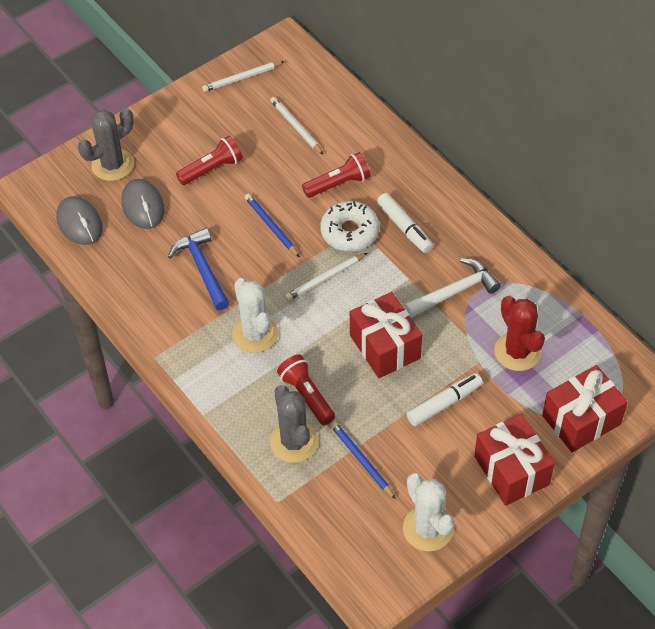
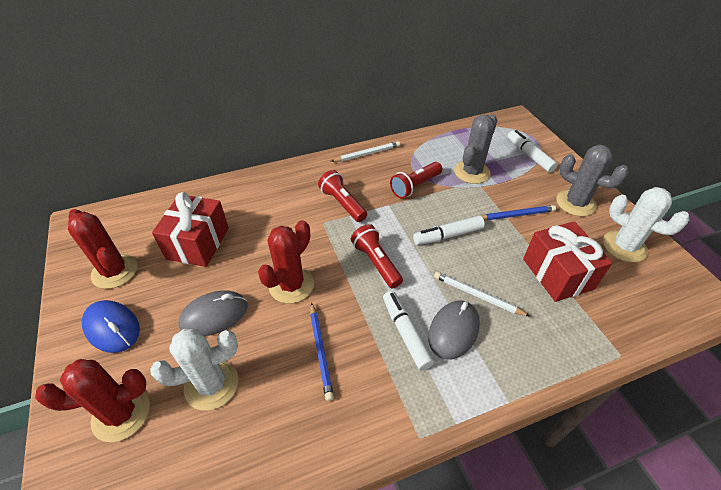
blue hammer: [168,228,229,310] = 1 -> none = 0
blue mouse: none = 0 -> [82,300,140,353] = 1
red cactus: [494,296,545,371] = 1 -> [35,359,150,442] [68,209,137,289] [258,220,314,304] = 3
red gift: [350,292,422,378] [474,414,555,506] [542,365,628,452] = 3 -> [152,192,229,267] [523,221,612,302] = 2
white donut: [320,201,379,251] = 1 -> none = 0
white hammer: [404,258,501,318] = 1 -> none = 0
white marker: [377,193,433,253] [407,373,483,426] = 2 -> [383,291,434,370] [413,216,485,245] [507,130,558,173] = 3
white pencil: [202,61,285,92] [270,97,323,154] [285,253,367,301] = 3 -> [331,141,400,162] [434,272,531,317] = 2

